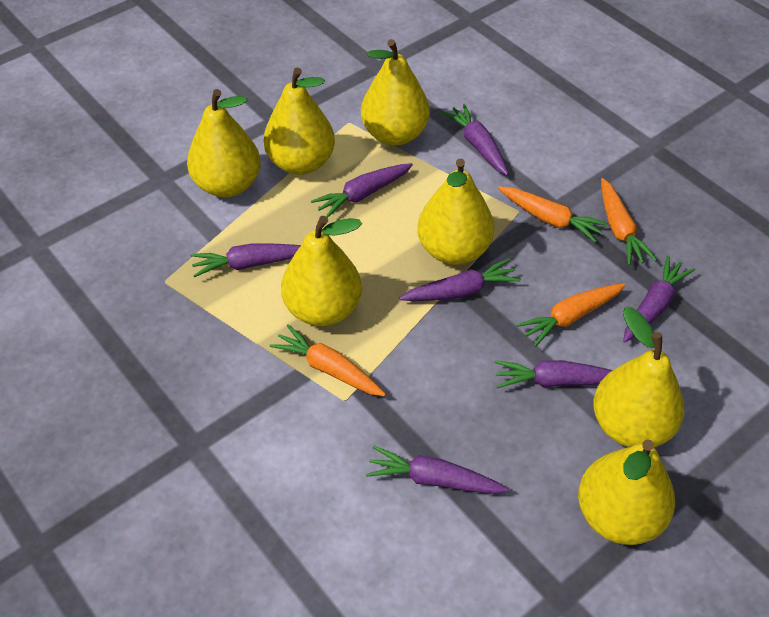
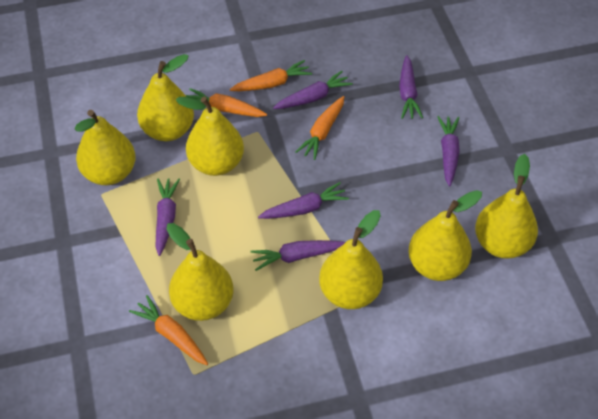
purple carrot: [191,244,301,277] [311,163,413,218] [366,446,509,494] [399,258,521,301] [442,104,508,175] [495,360,612,388] [623,256,695,343] = 7 -> [155,178,180,256] [251,240,345,271] [258,182,349,219] [273,71,353,109] [399,55,423,119] [437,116,460,186] = 6

